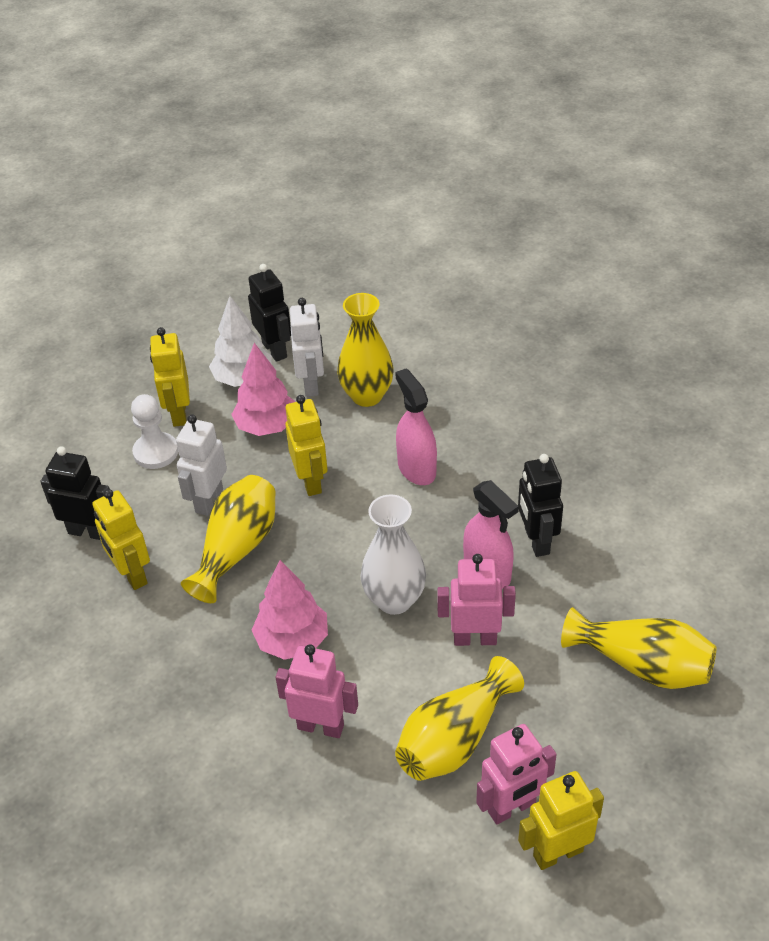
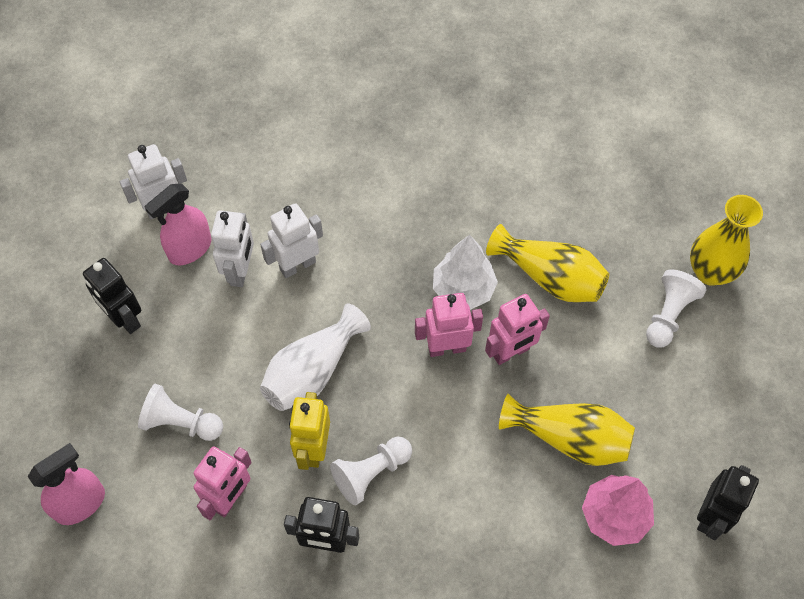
pink tree: [231,343,296,436] [252,560,328,660] = 2 -> [582,475,654,546] = 1
white pawn: [131,394,178,469] = 1 -> [138,384,223,441] [330,437,412,505] [646,270,706,348] = 3
white robot: [176,415,227,516] [290,298,324,397] = 2 -> [120,144,187,219] [211,210,254,287] [260,203,323,278] = 3
yellow robot: [93,489,150,590] [150,327,190,427] [285,395,327,496] [518,771,604,870] = 4 -> [289,392,330,470] = 1
yellow vase: [181,475,276,603] [337,293,394,407] [395,656,524,781] [561,607,716,689] = 4 -> [486,224,609,302] [499,394,635,466] [690,195,763,286] = 3

